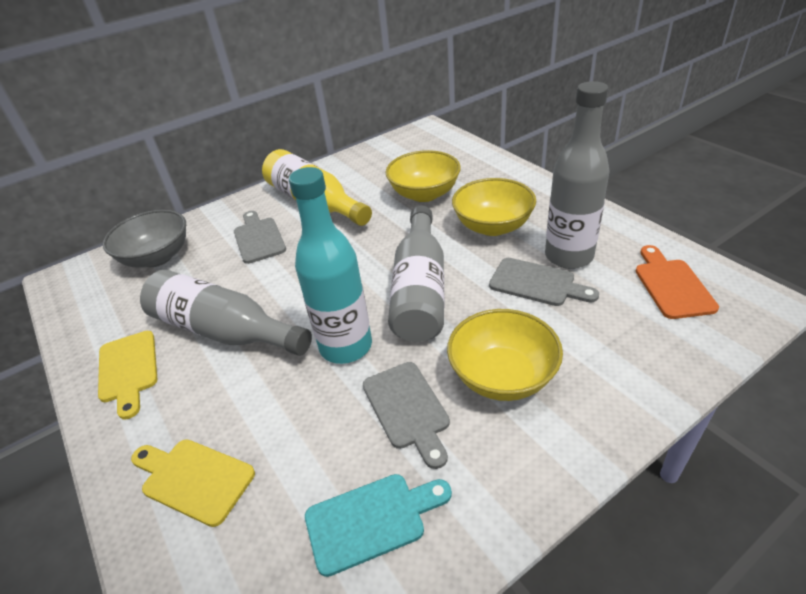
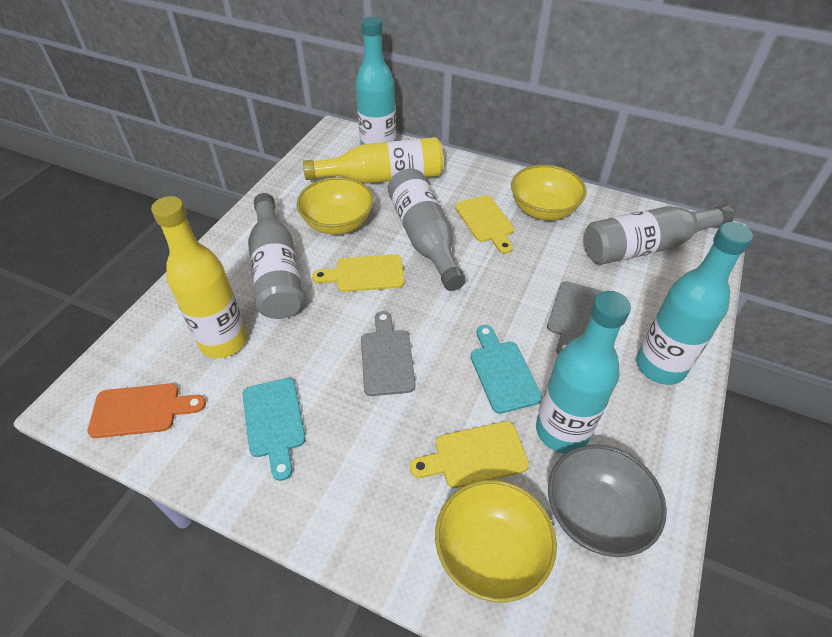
grey cutting board: [234,211,286,264] [363,362,450,469] [489,258,599,306] = 3 -> [361,311,415,396] [547,281,603,354] = 2
turquoise bottle: [289,167,372,364] = 1 -> [356,16,396,145] [536,291,631,453] [636,222,753,385] = 3
turquoise cutting board: [305,474,452,577] = 1 -> [242,378,306,481] [471,325,542,414] = 2
yellow bottle: [262,149,372,226] = 1 -> [151,196,247,358] [303,137,443,184] = 2
yellow cutting board: [98,331,157,420] [131,439,255,527] = 2 -> [312,254,404,292] [410,421,529,488] [455,195,514,254] = 3

